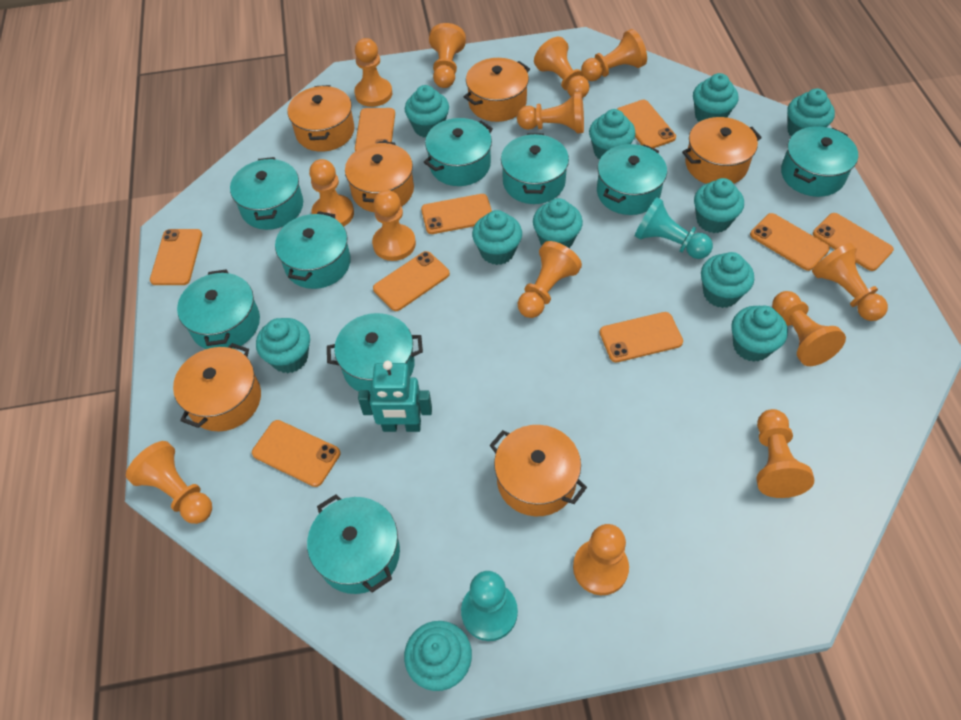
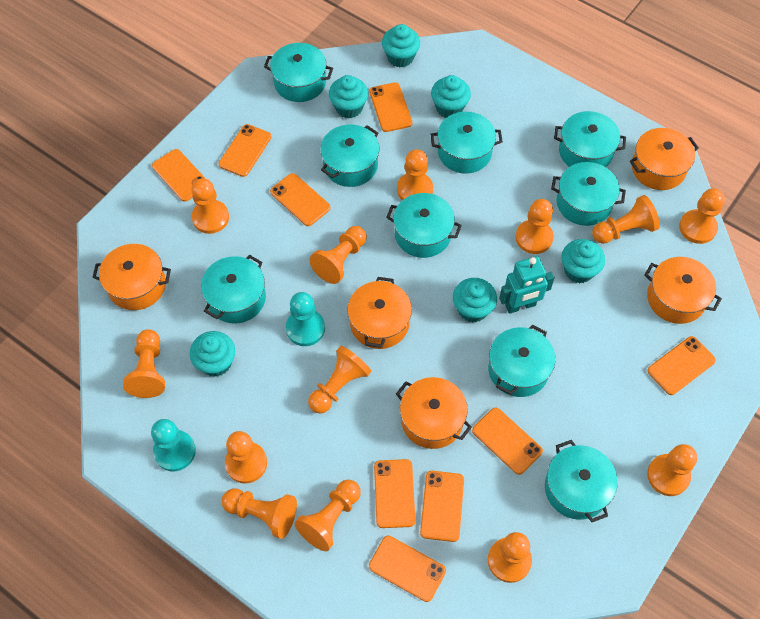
orange pot: [173,343,261,431] [288,85,354,152] [345,141,414,212] [464,58,530,122] [489,425,587,516] [682,117,762,184] = 6 -> [92,244,171,310] [347,277,412,349] [396,377,472,449] [630,128,699,190] [644,257,722,324] = 5
turquoise cupcake: [256,318,310,373] [404,621,472,691] [405,85,449,138] [472,210,522,265] [533,198,583,248] [589,109,636,159] [693,73,738,122] [694,178,744,233] [701,252,754,308] [731,306,788,362] [787,89,835,136] = 11 -> [190,331,235,377] [329,75,368,119] [382,24,420,67] [431,75,471,118] [453,278,497,323] [561,239,605,283] = 6

